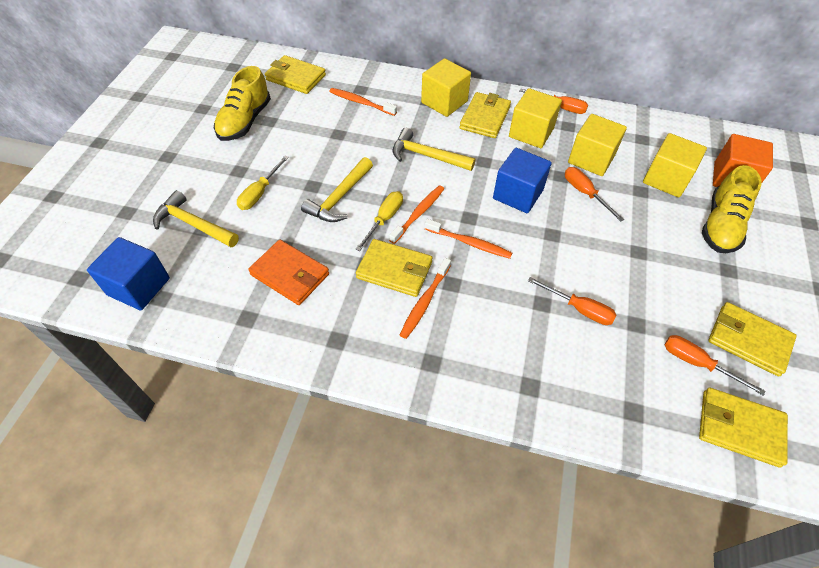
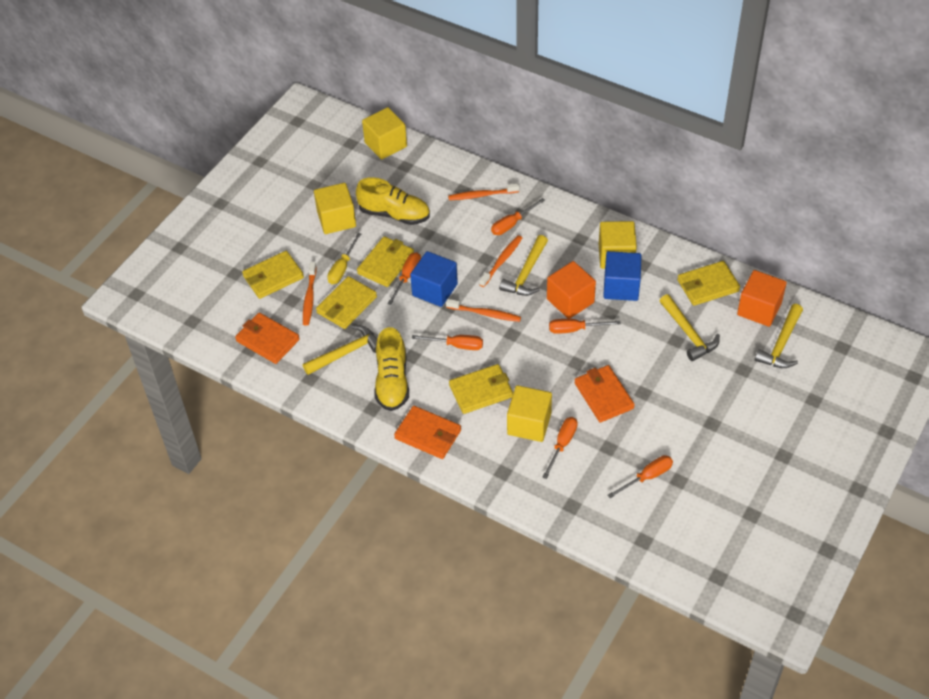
orange cube: [713,134,773,187] = 1 -> [547,261,596,319] [737,270,787,327] = 2
orange screwdriver: [520,89,588,114] [528,277,616,325] [565,167,624,222] [665,335,765,396] = 4 -> [387,252,421,305] [412,335,483,350] [491,198,545,235] [542,417,578,479] [549,319,621,334] [608,455,673,498] = 6
orange wallet: [248,240,329,305] = 1 -> [235,313,300,364] [394,406,461,459] [574,365,635,422] = 3
yellow hammer: [153,190,239,247] [301,157,373,222] [393,128,475,171] = 3 -> [303,325,377,375] [499,235,548,296] [660,294,720,361] [755,304,803,368] = 4
yellow screwdriver: [237,156,289,210] [355,191,403,251] = 2 -> [327,233,361,284] = 1

